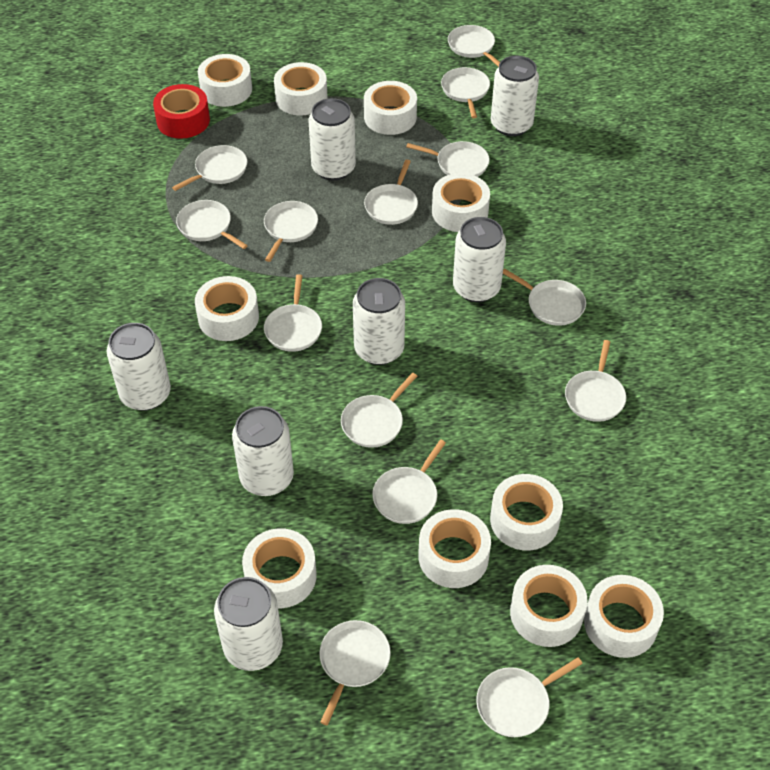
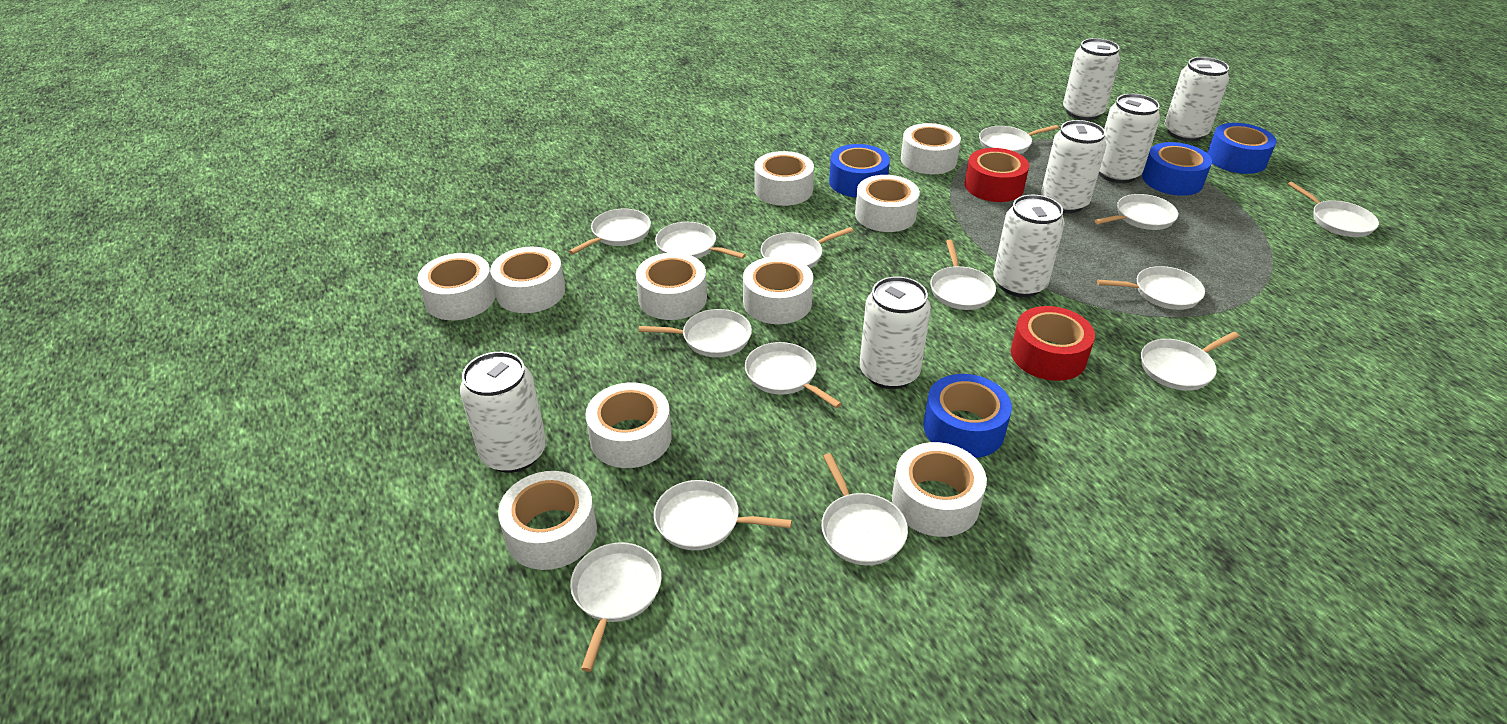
blue tape: none = 0 -> [829,144,890,197] [923,374,1012,458] [1142,142,1212,196] [1207,123,1276,174] = 4
red tape: [153,84,210,139] = 1 -> [965,148,1029,202] [1011,306,1095,381] = 2

